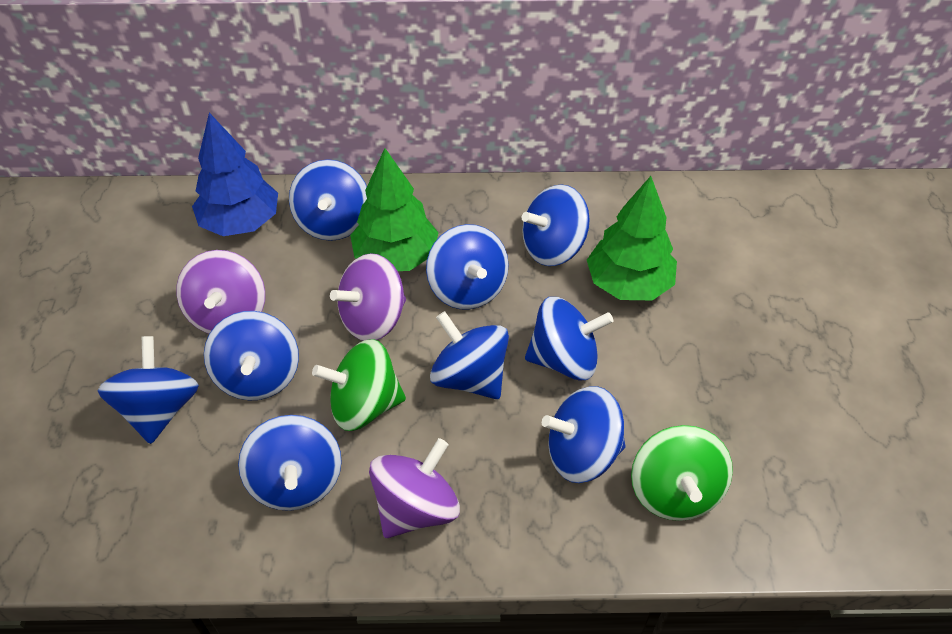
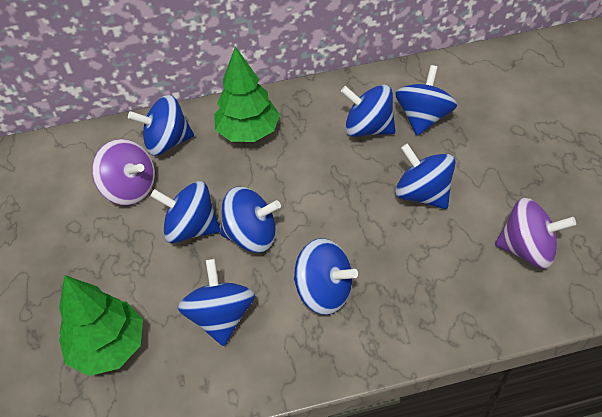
blue spinning top: [98,336,199,444] [204,311,299,401] [238,415,342,511] [289,159,367,241] [426,224,509,310] [430,311,509,399] [522,184,590,266] [525,297,613,381] [542,386,625,483] = 9 -> [128,95,194,156] [150,181,220,243] [178,259,255,346] [220,187,281,253] [294,238,358,315] [341,85,396,137] [395,65,457,136] [395,143,456,209] = 8
blue tree: [192,113,278,236] = 1 -> none = 0
green spinning top: [312,339,406,431] [631,425,733,521] = 2 -> none = 0
purple spinning top: [176,250,265,334] [330,253,406,341] [369,438,460,538] = 3 -> [92,139,155,205] [495,198,576,269] = 2

